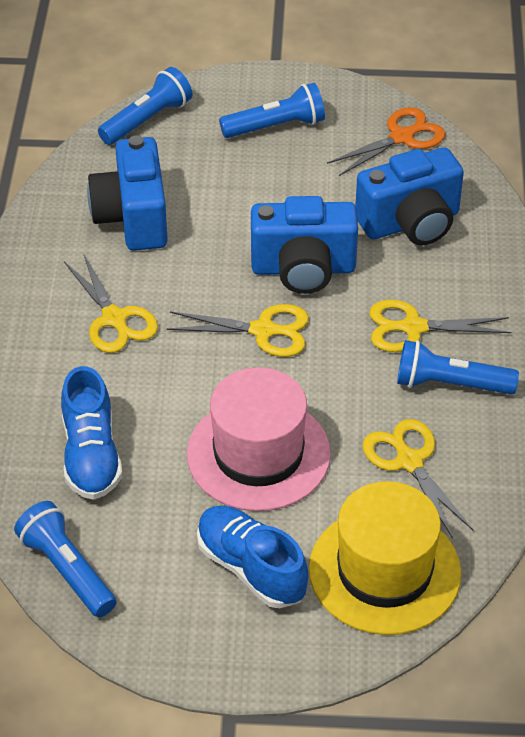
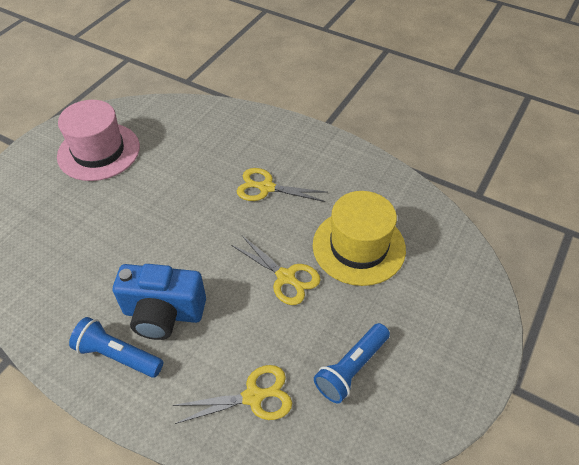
blue camera: [87,135,168,251] [251,196,358,294] [355,148,464,245] = 3 -> [113,264,206,340] = 1
blue flashlight: [14,501,116,617] [98,67,192,145] [219,83,325,138] [397,340,519,394] = 4 -> [69,317,163,378] [314,323,390,403] = 2
blue shoe: [61,366,122,500] [197,506,309,608] = 2 -> none = 0
orange scissors: [327,107,446,176] = 1 -> none = 0
yellow scissors: [64,253,158,353] [166,304,309,357] [363,419,474,538] [369,300,511,352] = 4 -> [172,365,292,424] [231,235,320,305] [237,168,327,202] = 3

